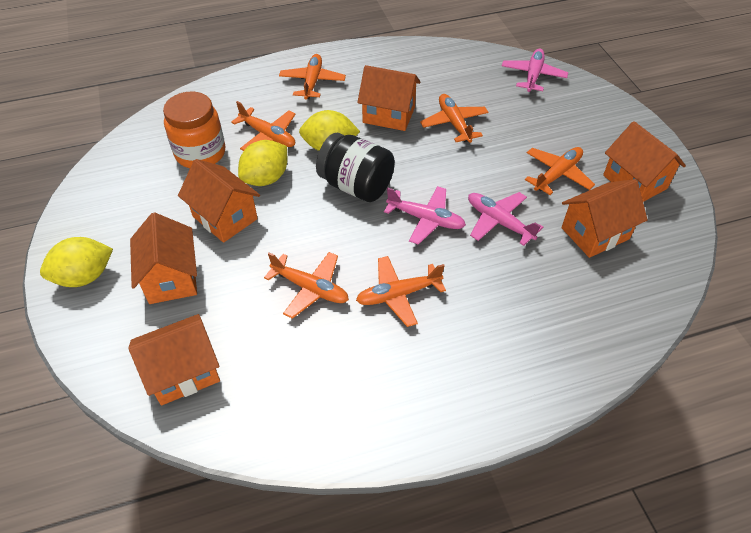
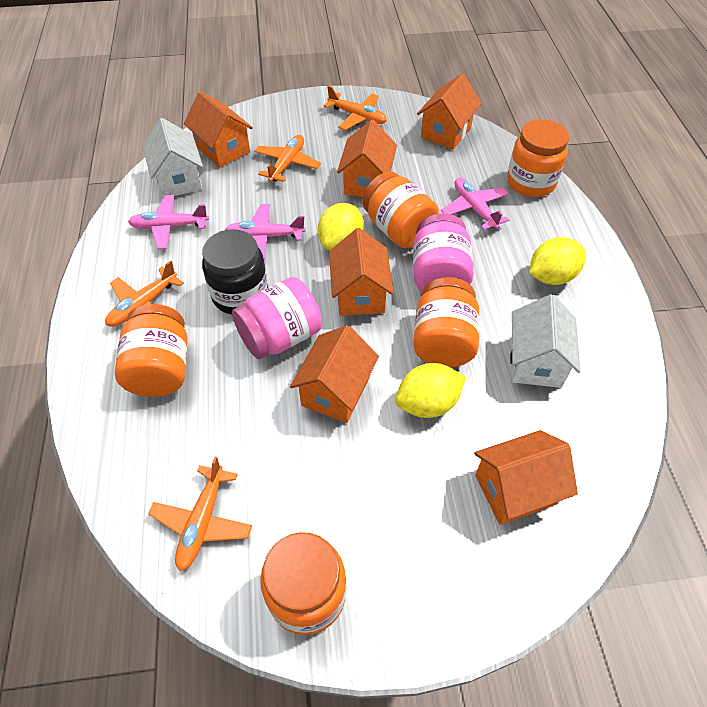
orange jar: [163,92,226,168] = 1 -> [115,304,187,397] [260,532,346,635] [362,171,439,248] [413,277,480,367] [507,120,569,197] = 5
orange plane: [231,101,296,151] [264,252,349,319] [279,54,346,100] [356,256,446,327] [420,94,489,143] [525,147,595,195] = 6 -> [105,261,184,327] [148,457,252,571] [254,135,321,182] [324,86,387,130] = 4
pink jar: none = 0 -> [232,277,322,359] [413,213,474,291] = 2
white house: none = 0 -> [143,118,203,198] [510,294,581,388] = 2

